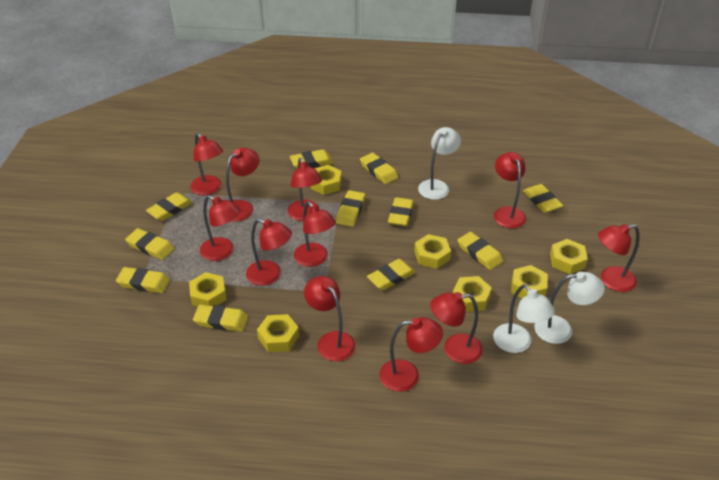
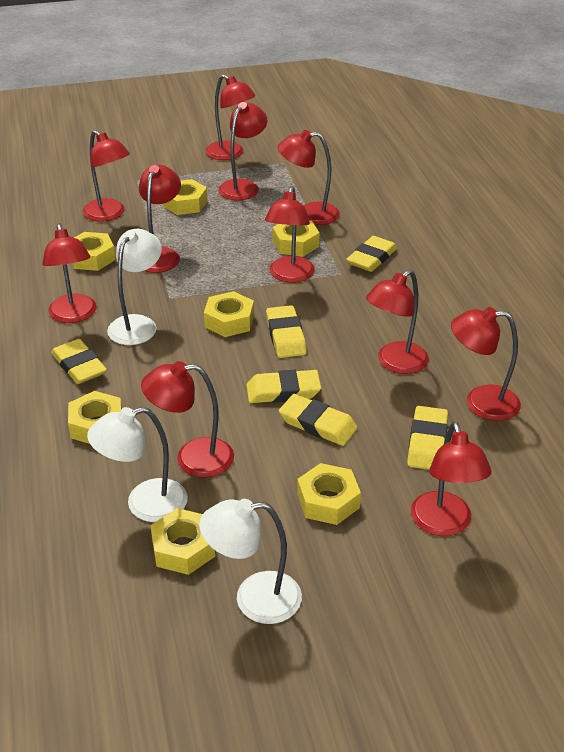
yellow eraser: [116,267,170,293] [125,228,174,260] [146,192,193,221] [193,305,248,332] [290,149,333,169] [336,190,365,227] [360,153,398,184] [367,259,416,290] [388,197,414,226] [458,232,503,270] [523,184,563,213] = 11 -> [51,339,107,384] [247,370,321,403] [266,305,307,358] [279,394,358,446] [346,236,398,272] [407,406,448,470] = 6

